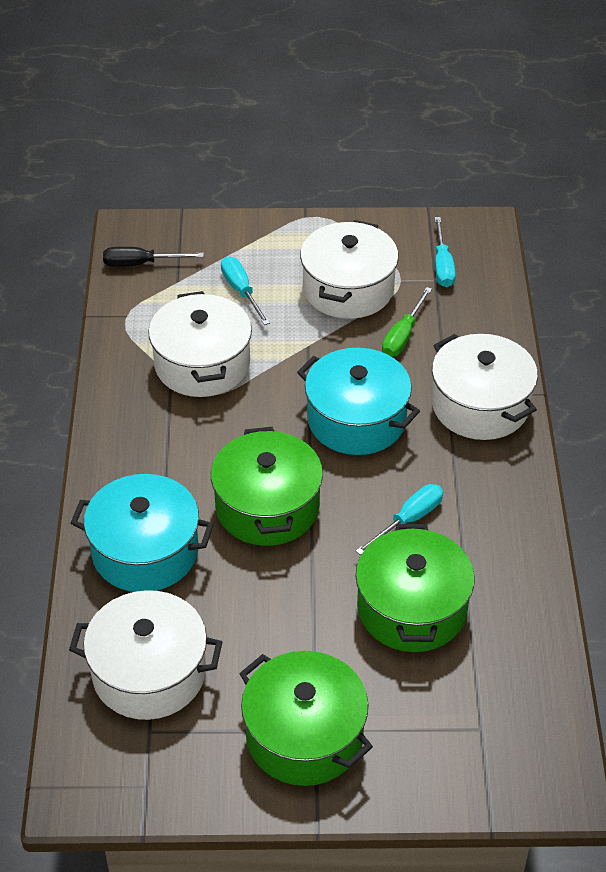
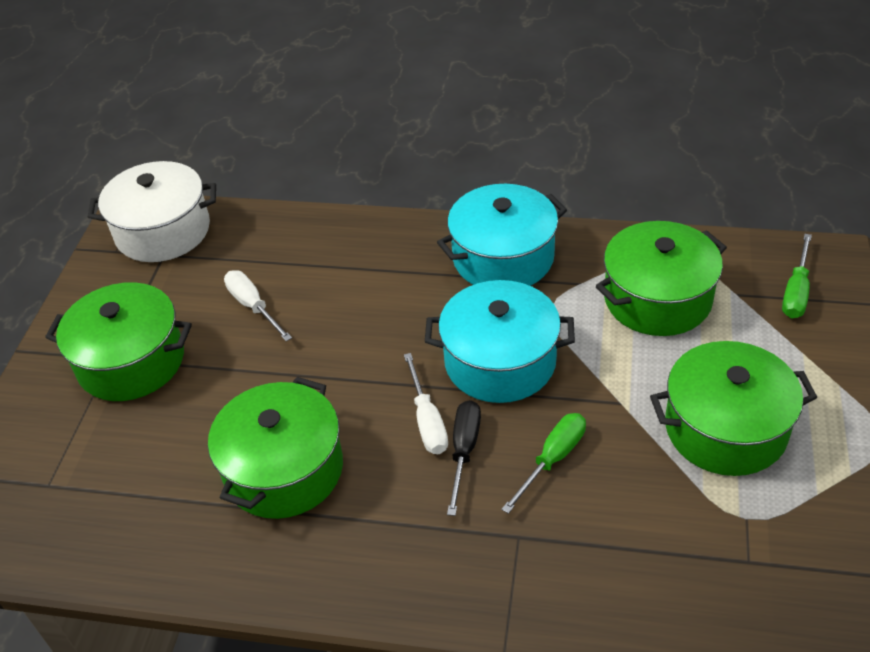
green pot: [211,427,323,546] [239,651,373,786] [356,524,475,652] = 3 -> [45,282,192,401] [208,377,343,519] [596,221,727,336] [650,341,817,476] = 4
green screwdriver: [382,287,432,357] = 1 -> [501,413,586,514] [782,234,812,318] = 2
turquoise screwdriver: [221,256,270,325] [356,484,443,555] [435,217,456,287] = 3 -> none = 0
white pot: [69,590,222,720] [148,291,252,397] [300,220,399,319] [432,334,538,440] = 4 -> [88,161,216,262] = 1
white screwdriver: none = 0 -> [224,270,292,341] [404,353,448,454] = 2

